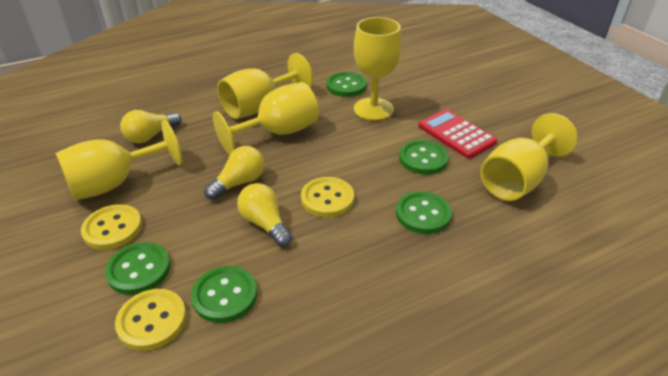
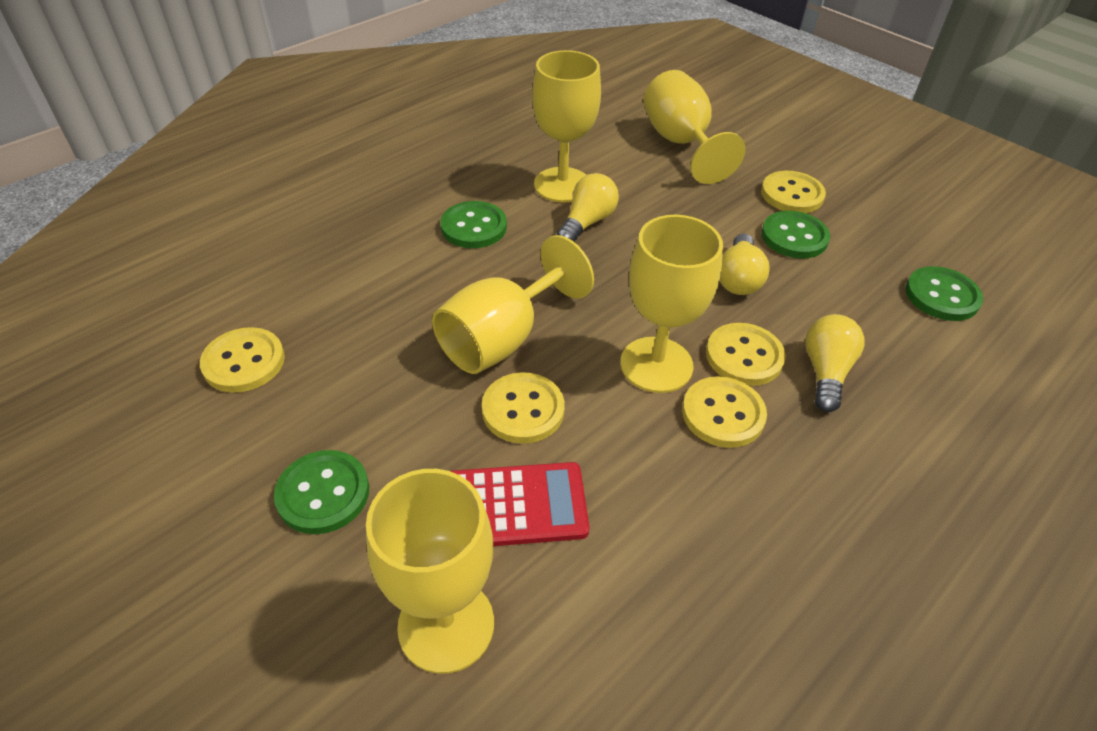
green button: [105,242,171,295] [191,266,257,323] [326,72,367,97] [396,191,452,234] [399,140,449,175] = 5 -> [274,450,369,534] [441,201,507,248] [761,211,830,258] [905,266,983,321] = 4
yellow button: [81,204,142,250] [115,289,187,351] [301,177,354,217] = 3 -> [200,327,285,393] [482,372,565,444] [682,376,767,448] [706,323,786,386] [761,171,826,213] = 5

